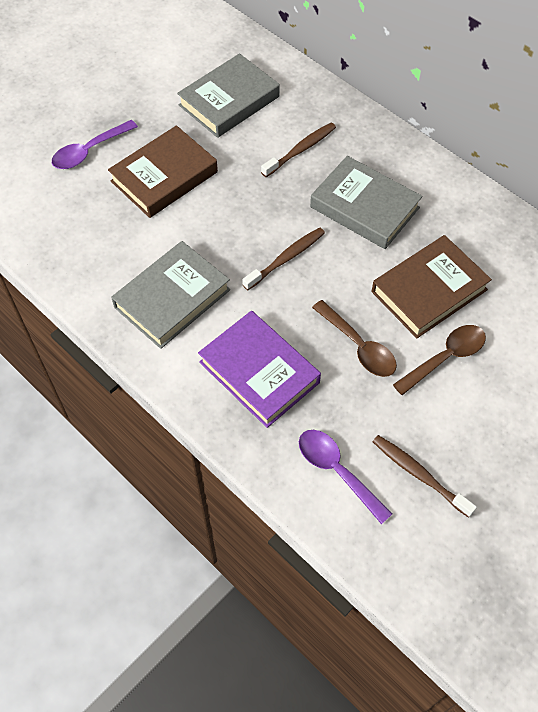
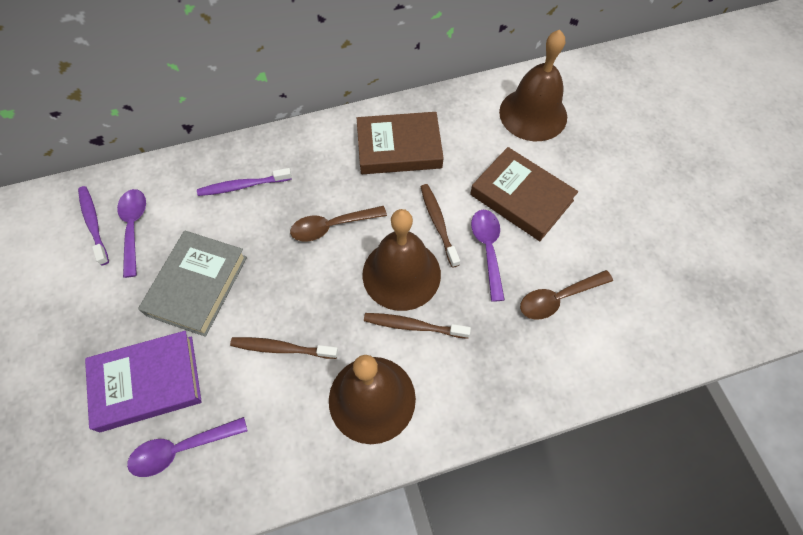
brown bell: none = 0 -> [329,355,416,444] [362,209,441,311] [499,30,567,141] = 3
grey book: [111,241,230,349] [177,53,280,138] [310,156,423,249] = 3 -> [138,230,247,337] = 1
purple spoon: [52,120,138,169] [299,430,392,524] = 2 -> [117,189,146,278] [127,417,248,477] [471,210,505,302] = 3
purple toothbrush: none = 0 -> [78,186,109,265] [197,168,292,196] = 2

